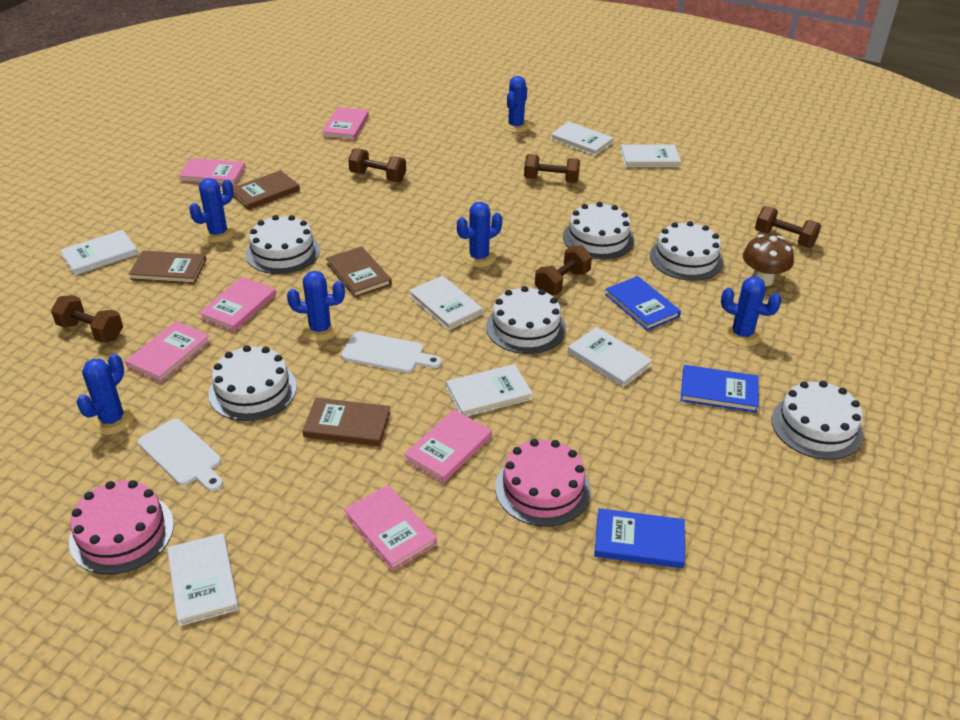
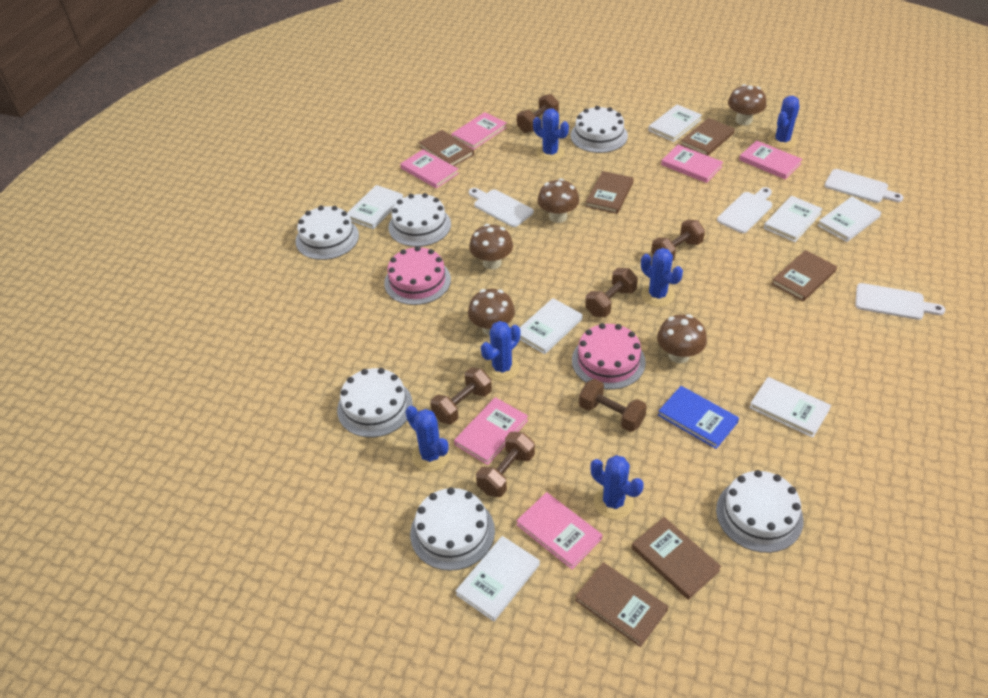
blue book: [594,508,685,568] [605,276,681,331] [680,365,759,413] = 3 -> [658,386,739,449] = 1
brown book: [129,251,207,284] [233,170,300,210] [302,398,391,446] [326,246,392,298] = 4 -> [419,130,474,166] [575,562,668,647] [585,171,634,214] [632,517,721,600] [681,118,735,156] [772,250,837,301] = 6
brown dumbbell: [51,295,123,343] [348,148,406,182] [524,154,580,183] [535,245,592,295] [755,206,821,248] = 5 -> [430,367,492,425] [476,432,535,497] [517,94,559,133] [579,379,647,432] [585,268,638,317] [651,220,705,261] = 6
brown mushroom: [743,234,794,286] = 1 -> [468,289,515,336] [469,224,513,269] [538,178,579,223] [657,314,707,363] [728,84,766,125] = 5
white cutting board: [138,419,223,491] [341,331,442,373] = 2 -> [469,188,534,227] [717,187,772,233] [824,169,903,203] [855,283,945,320] = 4

